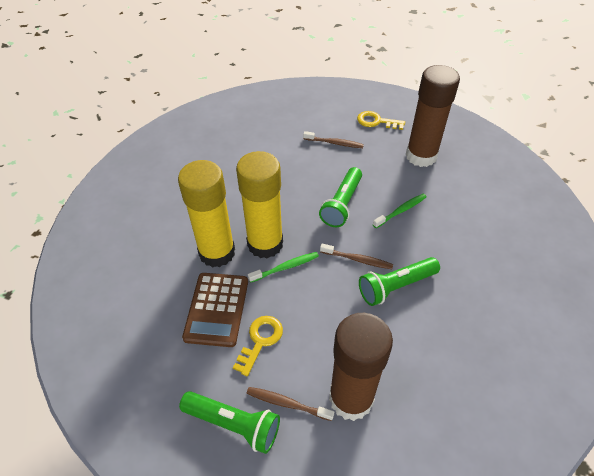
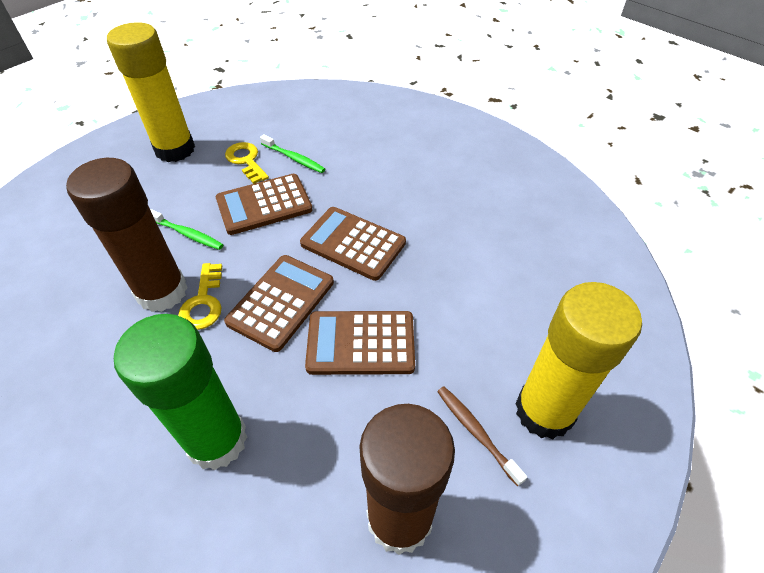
brown calculator: [182,273,248,347] = 1 -> [216,174,313,235] [224,255,334,352] [300,207,406,281] [305,311,415,375] = 4
brown toothbrush: [247,387,334,421] [303,131,364,148] [320,243,393,269] = 3 -> [437,386,527,486] = 1
green flashlight: [179,391,280,454] [319,167,362,227] [359,257,440,306] = 3 -> none = 0
green glue stick: none = 0 -> [114,314,247,470] = 1

